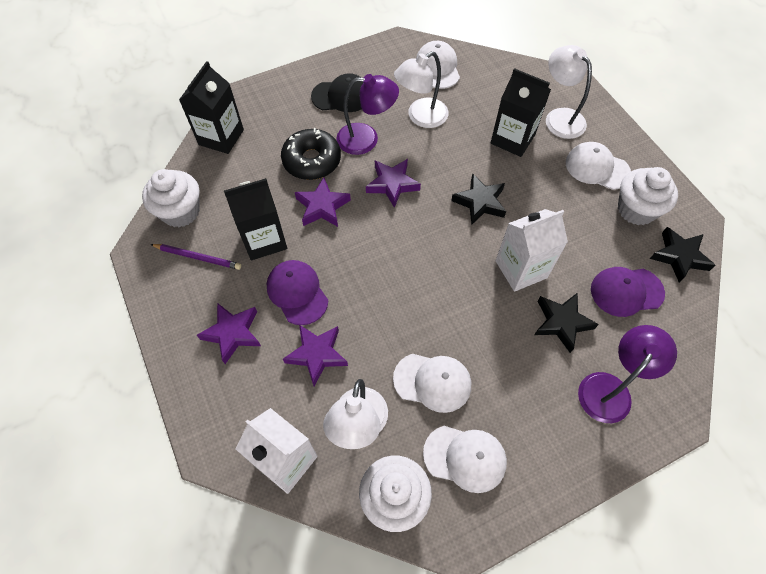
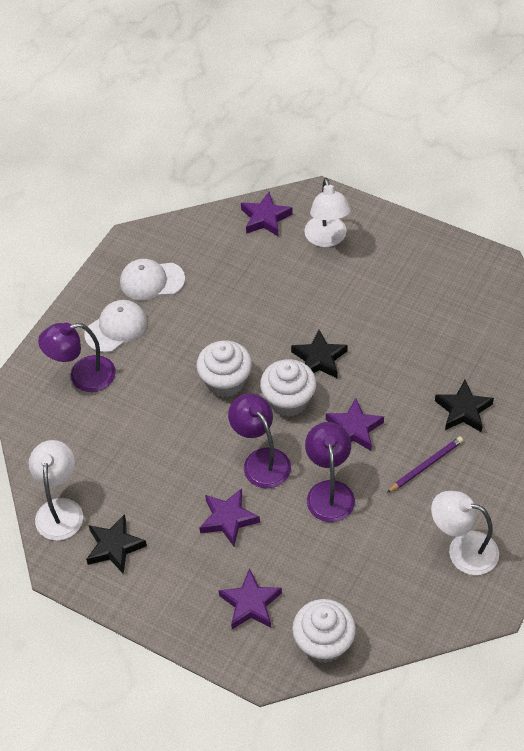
black cap: [311,73,363,112] = 1 -> none = 0
black carton: [179,61,244,154] [224,178,287,260] [491,68,551,157] = 3 -> none = 0
black donut: [281,128,341,180] = 1 -> none = 0
purple cap: [267,260,328,325] [591,267,665,317] = 2 -> none = 0
purple lamp: [336,74,399,155] [578,325,677,423] = 2 -> [38,322,116,392] [228,393,291,488] [305,422,355,522] = 3
white cap: [393,354,471,413] [416,41,460,89] [423,426,507,493] [566,142,631,190] = 4 -> [84,300,147,353] [120,259,185,301] = 2
white carton: [235,408,318,494] [496,209,568,292] = 2 -> none = 0

